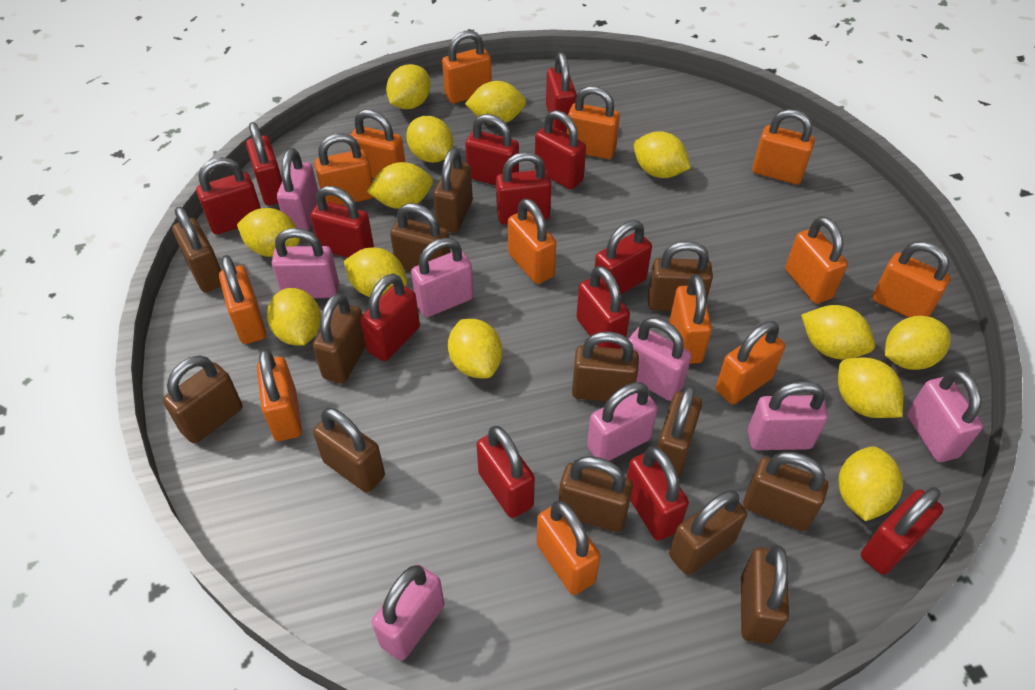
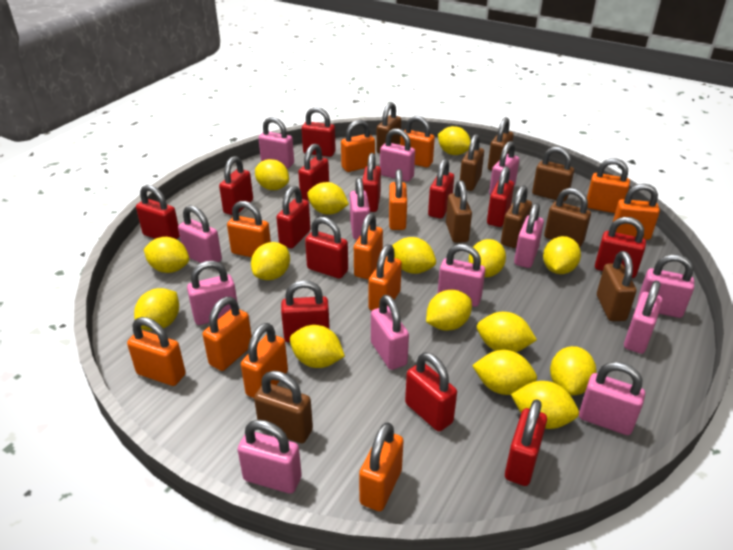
brown padlock: [163,356,243,444] [172,207,221,293] [313,293,366,384] [313,408,385,493] [390,203,451,271] [433,148,473,233] [559,456,633,532] [572,331,639,402] [648,241,713,311] [657,385,702,477] [669,490,747,575] [741,545,789,644] [743,452,828,531] = 13 -> [254,371,313,443] [376,102,401,154] [446,180,472,243] [460,134,484,191] [488,117,514,171] [501,185,532,248] [532,147,574,202] [544,188,591,247] [597,251,637,321] = 9
orange padlock: [219,255,266,344] [257,349,302,441] [314,133,373,205] [350,109,405,178] [442,30,492,103] [508,199,556,284] [536,501,601,595] [567,86,620,159] [669,274,712,364] [716,321,785,404] [752,109,815,184] [785,216,848,304] [872,242,951,318] = 13 -> [127,317,186,386] [203,297,252,371] [227,201,271,257] [241,323,288,398] [341,120,375,172] [354,213,383,279] [359,422,404,511] [369,244,402,311] [389,169,407,230] [400,116,435,167] [587,158,630,213] [613,184,660,240] = 12
pink padlock: [272,228,339,298] [277,148,318,231] [371,564,444,660] [411,238,474,317] [587,382,658,461] [629,318,691,401] [748,381,828,450] [907,369,983,462] = 8 -> [178,205,222,263] [187,261,238,325] [237,420,302,494] [259,117,294,169] [350,178,370,240] [371,295,409,370] [380,129,415,182] [437,244,485,307] [489,141,520,195] [514,203,544,268] [579,362,645,435] [624,281,663,354] [638,254,694,318] = 13
yellow lemon: [237,208,300,257] [267,288,321,346] [344,247,407,297] [367,162,433,209] [386,64,431,109] [406,116,453,163] [448,319,502,378] [465,81,526,124] [634,131,691,178] [801,305,875,359] [838,357,904,418] [839,447,903,521] [885,316,951,370] = 13 -> [134,288,179,331] [144,237,189,273] [251,242,290,280] [255,159,289,190] [290,325,345,368] [307,182,349,215] [392,237,436,274] [426,290,472,331] [438,126,471,155] [469,239,506,277] [472,350,537,395] [477,312,537,352] [511,381,579,429] [543,236,581,274] [550,346,597,396] = 15

